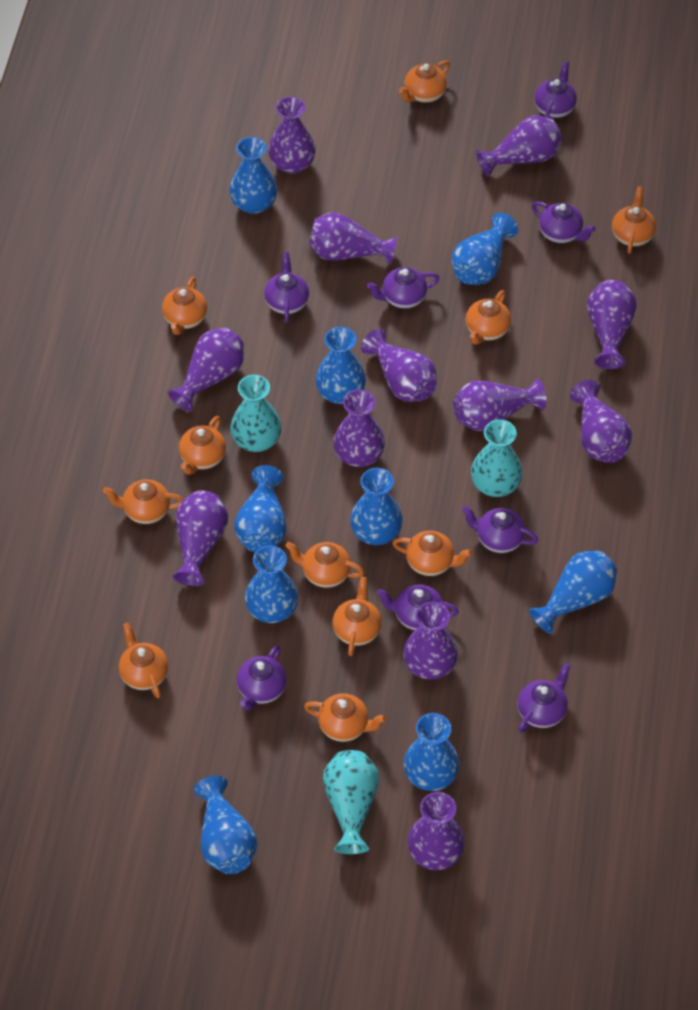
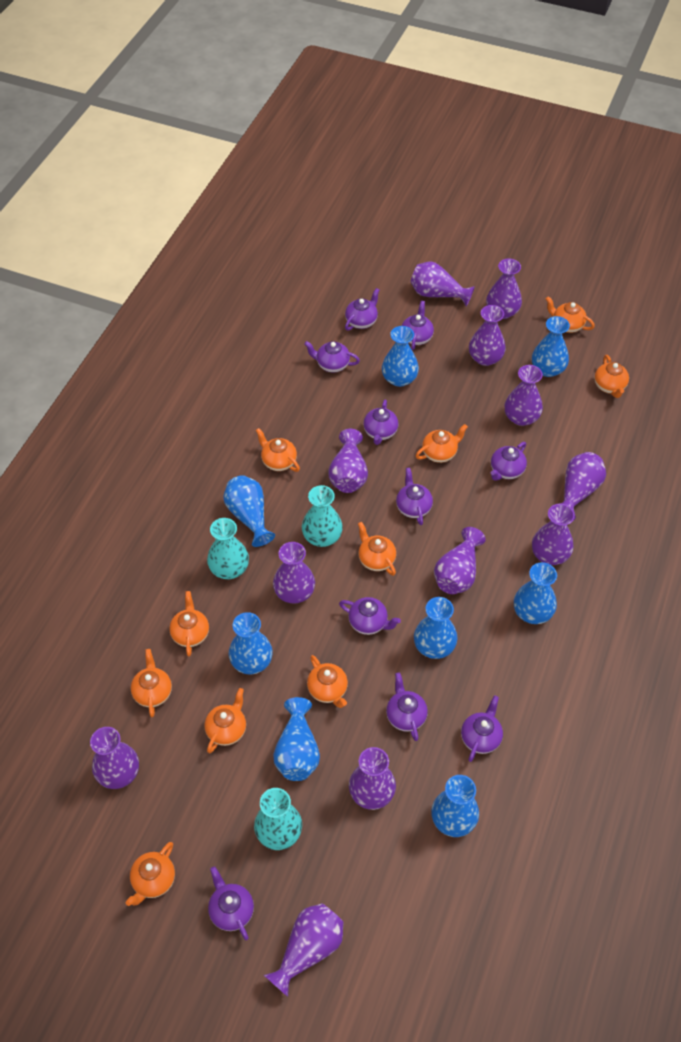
blue vase: [194,775,258,874] [229,137,277,214] [234,465,287,552] [245,545,298,623] [316,327,366,404] [350,468,403,545] [404,713,460,791] [452,213,518,285] [529,551,617,634] = 9 -> [223,475,275,547] [229,612,273,674] [273,697,320,781] [382,326,419,387] [414,597,458,659] [431,775,479,837] [514,562,557,624] [532,316,570,377] = 8
orange teapot: [103,479,184,524] [119,622,168,698] [162,277,207,335] [179,416,226,475] [285,542,364,588] [304,693,386,742] [332,577,382,656] [392,531,472,576] [399,60,450,103] [466,290,511,345] [612,186,656,254] = 11 -> [126,842,175,906] [131,649,172,717] [169,591,209,657] [205,688,246,753] [256,428,300,472] [307,655,348,708] [358,522,396,576] [416,424,468,463] [546,296,595,333] [594,355,629,398] = 10
purple teapot: [237,645,287,711] [264,252,309,322] [367,267,440,309] [377,584,459,630] [462,506,538,553] [517,663,571,733] [532,201,596,243] [534,61,577,118] = 8 -> [208,866,254,940] [304,341,360,372] [339,597,401,635] [345,288,379,331] [363,400,398,445] [386,672,428,741] [396,468,433,525] [402,301,434,350] [461,695,503,762] [491,442,527,481] = 10

